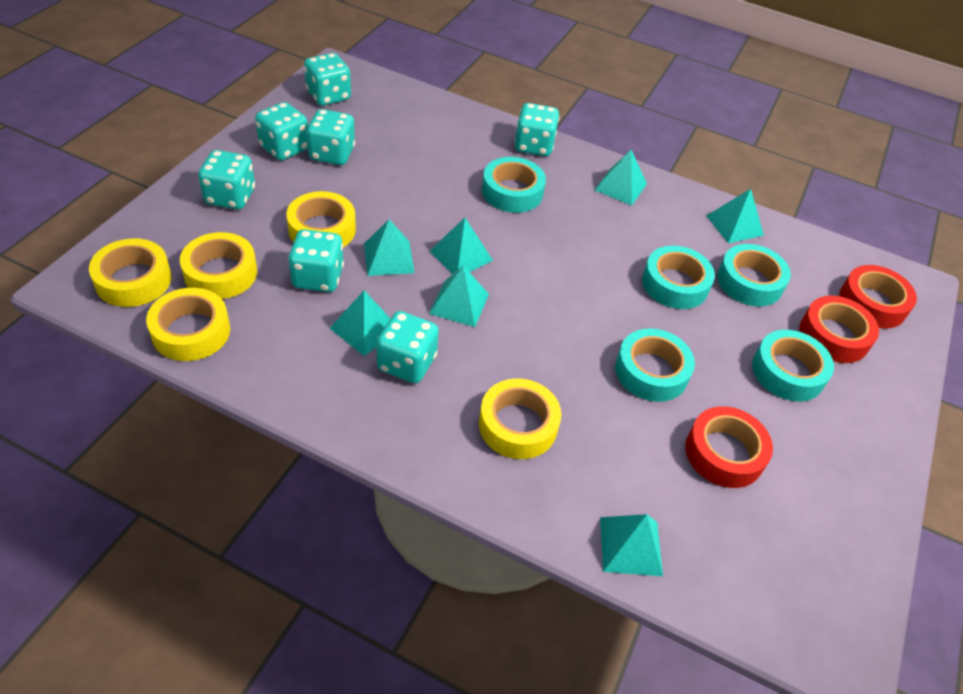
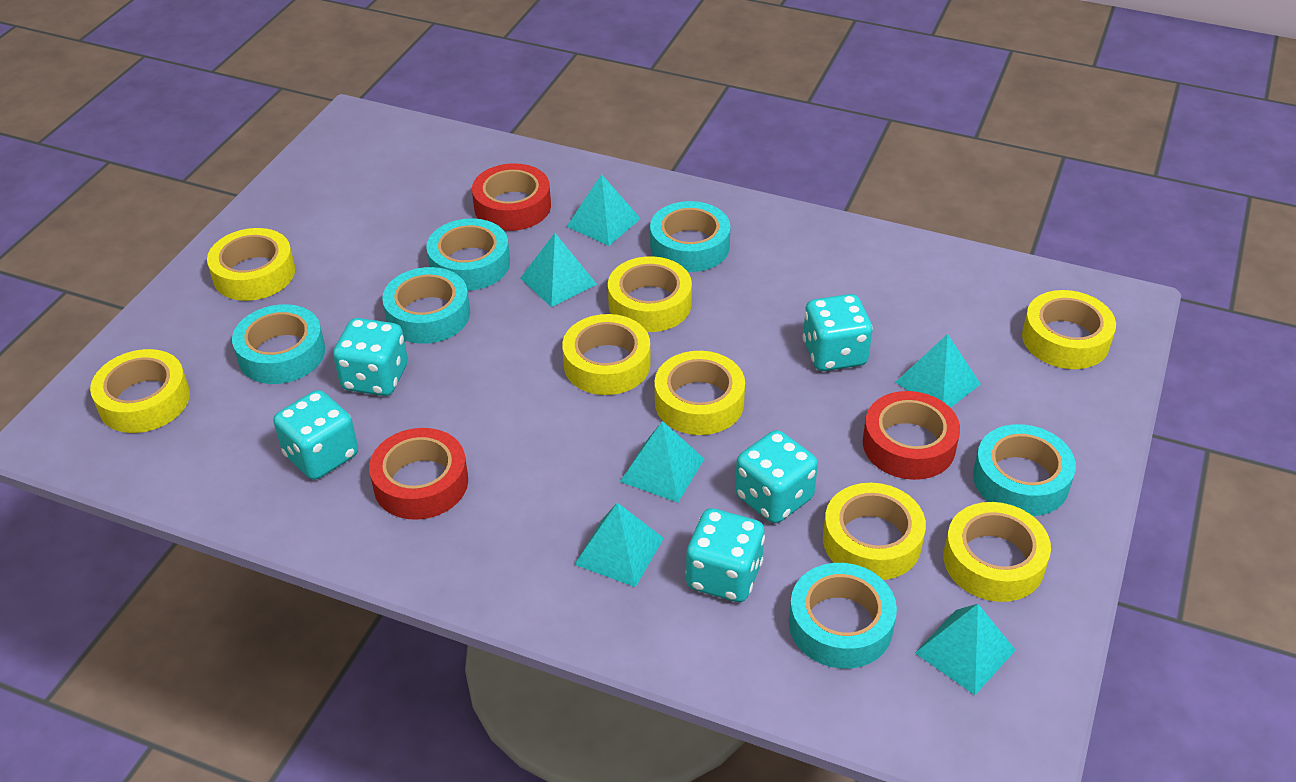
turquoise dice: [198,150,255,209] [255,102,308,160] [288,229,344,292] [304,53,351,106] [306,109,355,165] [376,311,439,383] [514,103,560,156] = 7 -> [273,390,358,480] [333,318,408,396] [685,508,765,602] [735,430,818,523] [803,294,873,371] = 5
turquoise pyramid: [330,291,390,356] [364,219,414,276] [429,266,489,327] [430,218,493,274] [594,150,647,206] [600,514,663,576] [707,189,764,243] = 7 -> [520,233,597,307] [567,174,641,246] [574,503,664,587] [620,421,704,502] [896,334,981,408] [915,604,1016,695] = 6
turquoise tape: [482,157,546,213] [615,328,695,402] [642,246,715,309] [717,244,791,307] [752,330,834,401] = 5 -> [232,304,325,384] [382,267,470,344] [426,218,510,291] [650,201,731,272] [789,563,897,669] [973,424,1076,516] = 6
yellow tape: [89,238,172,307] [146,288,230,361] [180,232,257,299] [286,191,356,247] [479,379,561,459] = 5 -> [90,349,190,433] [207,228,295,301] [562,314,651,395] [608,256,692,332] [655,351,745,435] [823,483,926,580] [943,502,1051,602] [1022,290,1116,369] = 8

